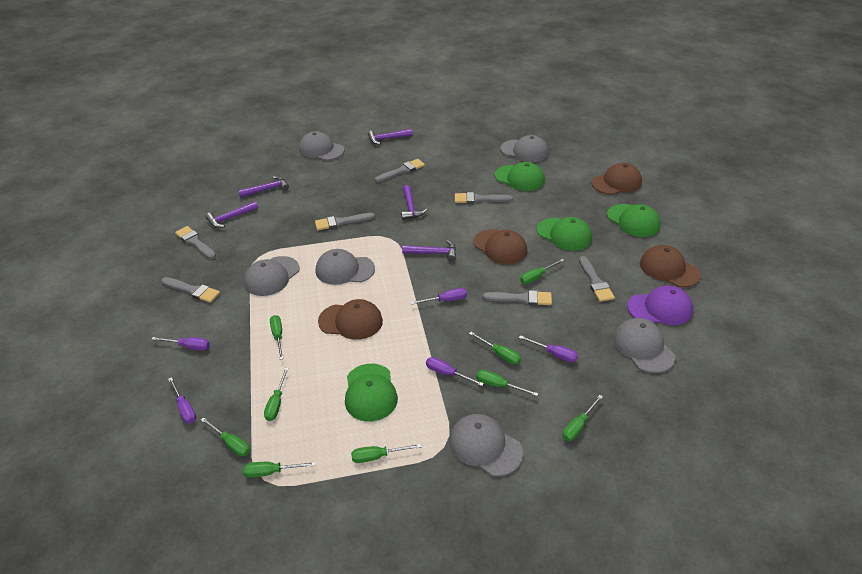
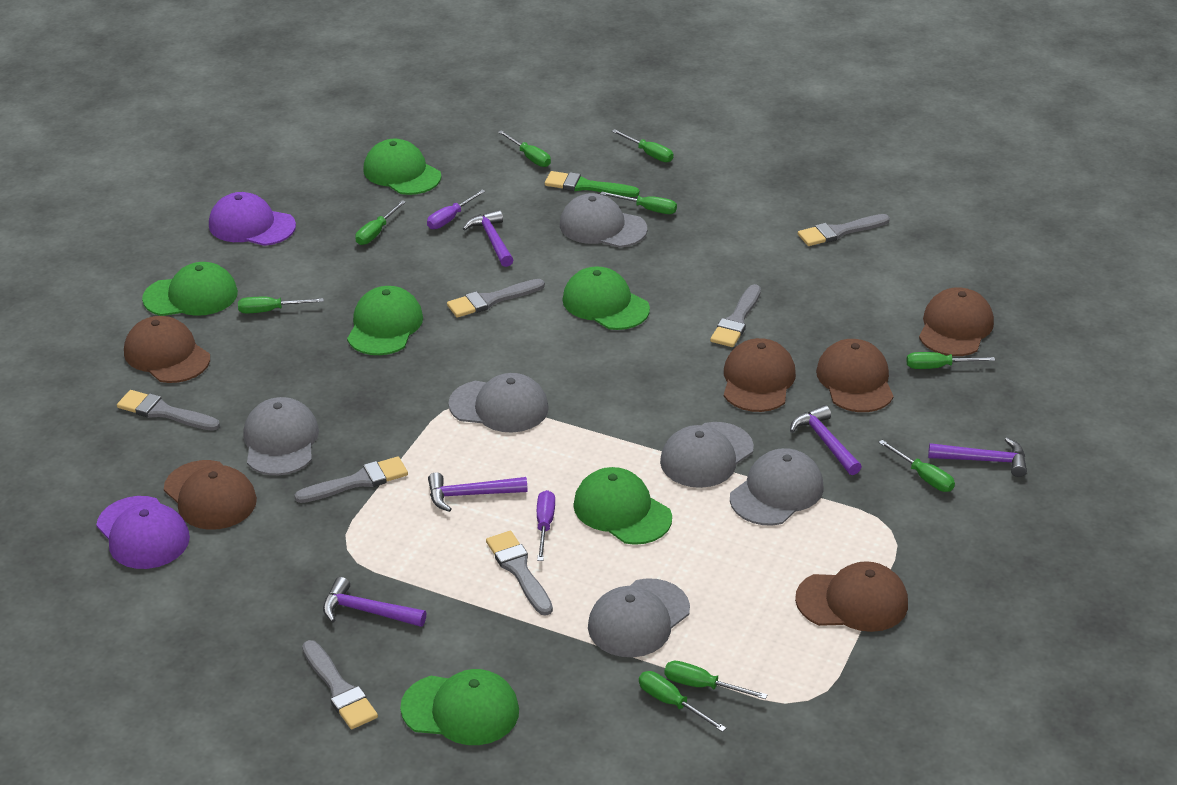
brown cap: [318,299,383,340] [473,229,527,264] [591,163,642,195] [640,245,701,287] = 4 -> [124,316,210,383] [164,460,257,530] [724,338,796,412] [795,561,908,632] [816,339,894,412] [919,288,994,356] = 6
green brush: none = 0 -> [545,171,640,197] = 1
green cap: [345,364,398,422] [495,162,545,191] [537,217,592,251] [607,204,661,237] = 4 -> [142,262,238,316] [347,286,423,355] [363,139,441,195] [400,669,519,745] [562,266,650,330] [573,467,672,545] = 6
purple cap: [627,285,693,325] = 1 -> [96,496,190,569] [209,192,296,246] = 2
purple screwdriver: [152,337,210,350] [168,377,196,423] [411,288,467,304] [426,357,484,386] [519,335,578,362] = 5 -> [427,190,486,229] [537,490,555,561] = 2

